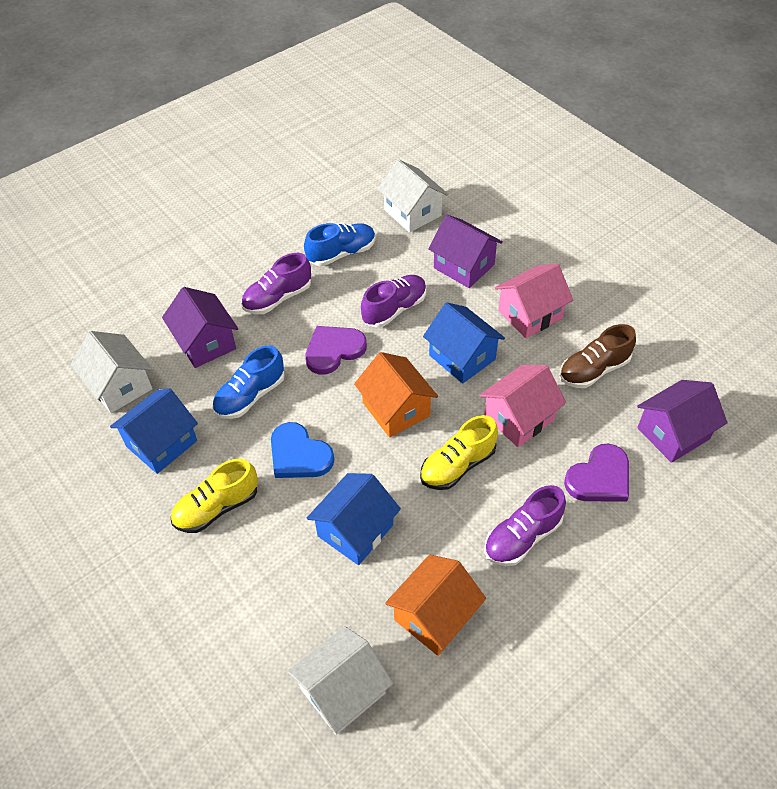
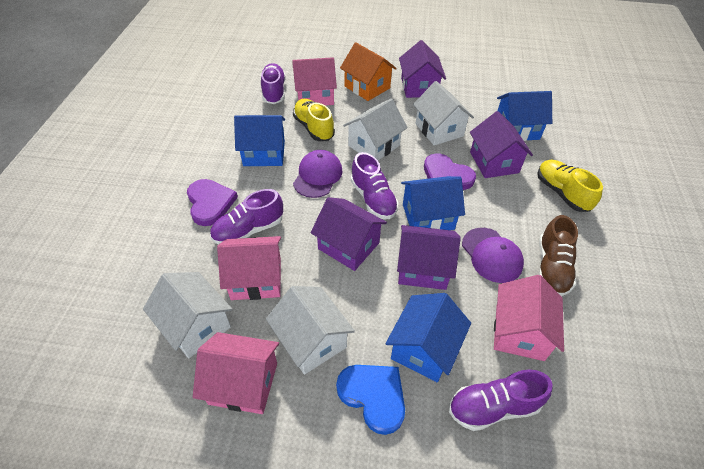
blue house: [110,388,198,474] [307,473,401,565] [423,302,505,384] = 3 -> [234,115,285,166] [386,293,471,382] [401,176,465,230] [497,91,552,141] = 4
blue shoe: [212,345,285,419] [304,223,376,266] = 2 -> none = 0
orange house: [354,352,438,438] [385,555,486,656] = 2 -> [340,42,397,101] = 1
pink house: [479,365,566,447] [495,263,573,338] = 2 -> [193,332,279,414] [217,236,281,300] [292,57,337,106] [494,275,564,361] = 4
purple cap: none = 0 -> [293,150,343,198] [462,228,524,283] = 2
purple house: [162,287,238,368] [428,215,503,288] [637,380,727,463] = 3 -> [311,197,387,271] [397,225,461,290] [399,40,446,98] [470,111,533,178] = 4
purple shoe: [241,253,311,314] [361,275,426,328] [484,485,566,566] = 3 -> [210,189,283,244] [261,63,286,104] [351,152,399,219] [449,369,553,431] = 4
white house: [71,331,152,413] [288,626,393,735] [378,159,448,233] = 3 -> [143,272,232,358] [266,286,355,375] [343,99,408,160] [413,81,474,145] = 4

